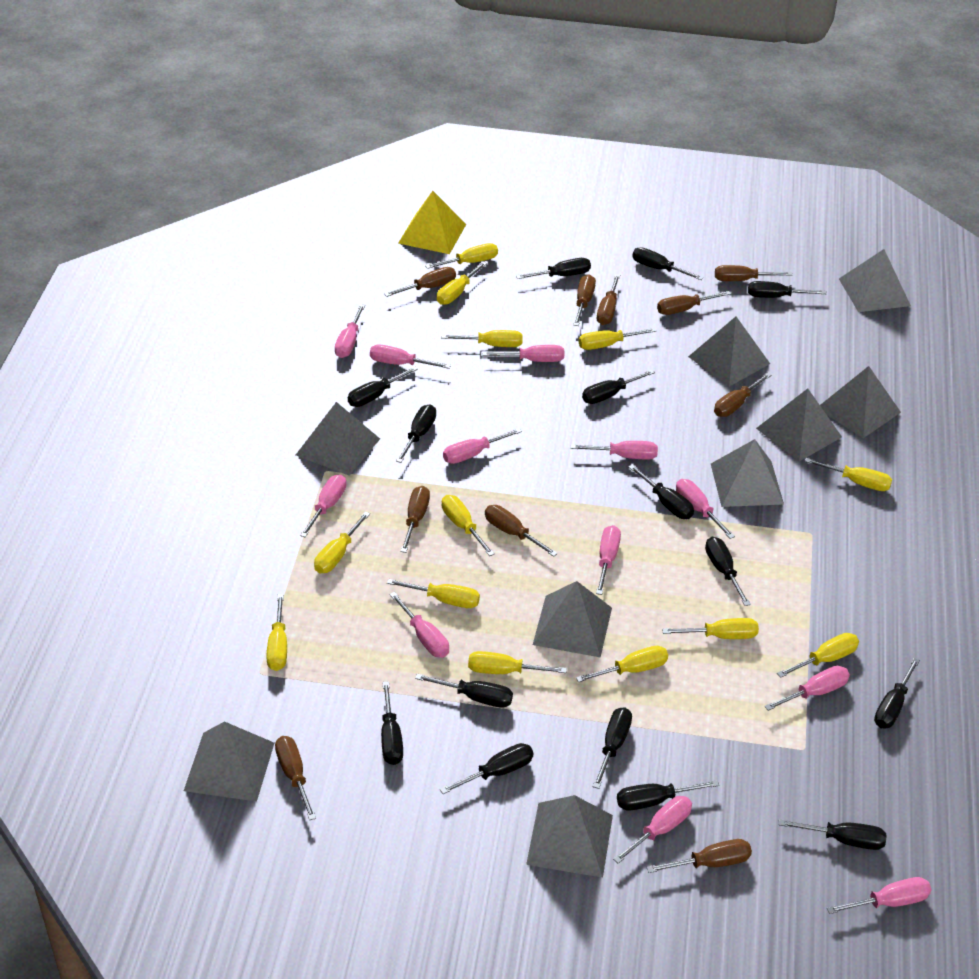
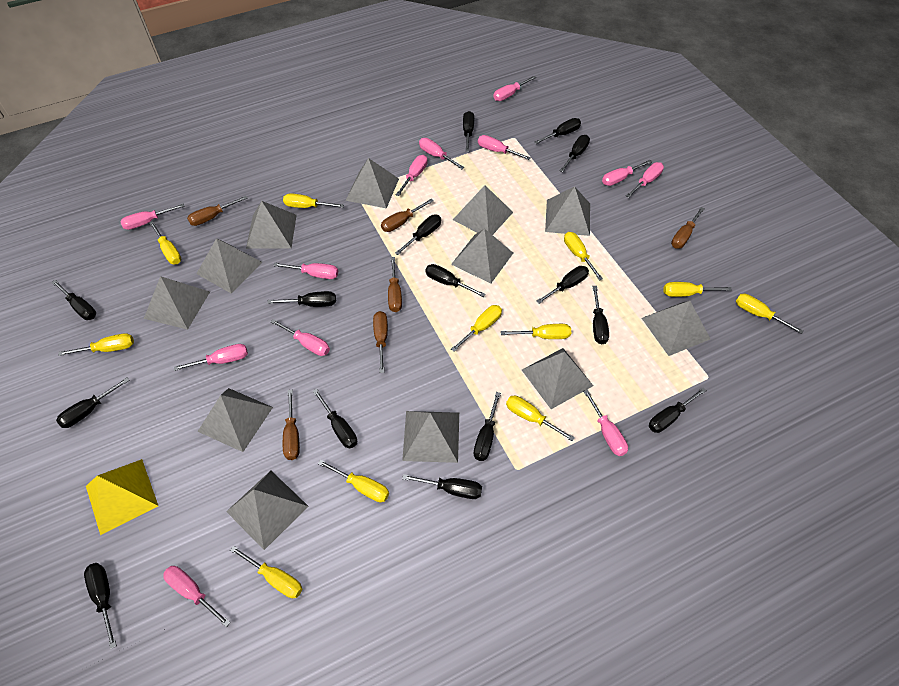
brown screwdriver: [275,736,316,820] [384,267,456,297] [400,486,430,553] [485,505,558,557] [574,275,596,326] [597,274,620,325] [646,839,752,873] [657,291,731,315] [714,373,771,417] [715,265,792,281] = 10 -> [187,196,248,226] [283,389,300,460] [373,311,388,373] [381,199,433,232] [388,257,402,312] [671,207,705,249] = 6
grey pyramid: [184,721,274,802] [296,402,380,476] [526,795,613,878] [533,581,612,658] [688,317,770,386] [711,439,784,507] [756,389,842,461] [820,366,901,438] [839,249,911,312] = 9 -> [144,276,210,330] [196,238,263,294] [197,388,273,452] [226,471,309,550] [246,201,297,249] [345,158,399,209] [402,411,459,463] [451,229,513,283] [453,185,513,235] [522,348,593,409] [545,187,590,236] [641,301,710,356] = 12
yellow screwdriver: [267,594,287,671] [314,512,370,573] [387,579,480,608] [425,243,498,269] [437,261,487,305] [441,330,523,347] [442,495,495,556] [468,651,567,674] [576,646,668,682] [579,328,657,350] [662,618,759,639] [777,633,859,678] [805,458,892,491] = 13 -> [58,333,134,356] [149,221,181,264] [230,546,303,598] [283,193,344,208] [318,459,389,502] [451,305,502,352] [501,324,571,339] [506,396,575,441] [564,232,603,281] [663,282,732,297] [736,294,804,334] = 11

